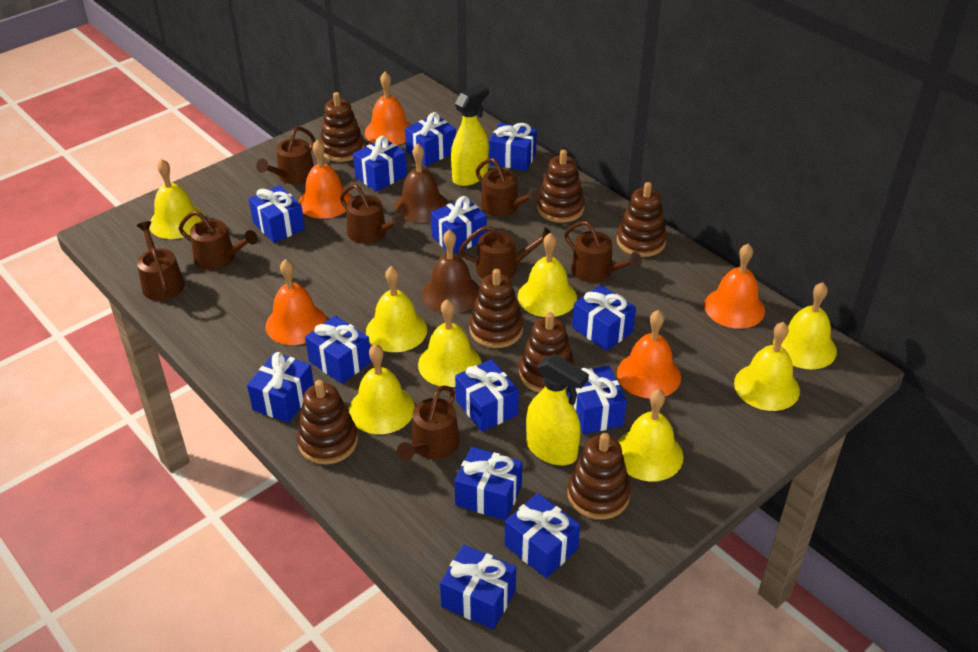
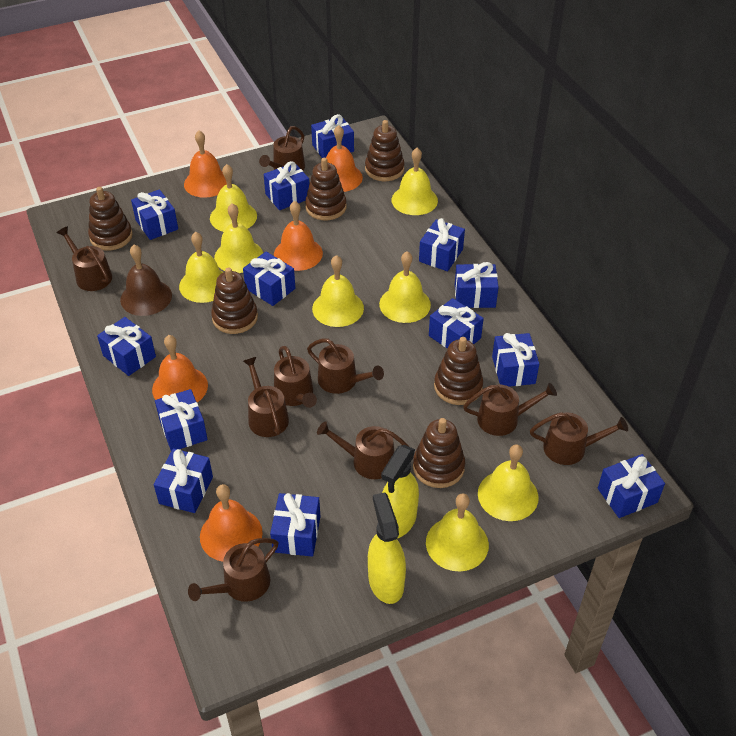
brown bell: [394,144,448,223] [422,229,480,314] = 2 -> [120,245,172,316] = 1
brown stacking toy: [297,380,358,464] [320,92,365,162] [469,269,523,348] [519,312,575,393] [537,149,585,223] [567,433,631,520] [617,182,667,257] = 7 -> [88,187,133,251] [211,267,258,334] [305,158,347,220] [365,120,404,181] [413,418,465,488] [434,337,483,405] = 6
brown watering can: [136,221,185,301] [179,211,258,270] [256,127,315,184] [340,184,405,244] [397,386,460,461] [459,225,551,278] [476,158,540,217] [564,221,642,282] = 8 -> [57,226,112,291] [188,538,278,602] [243,357,289,437] [259,126,305,170] [274,346,317,408] [307,339,384,394] [317,421,408,479] [463,383,557,436] [530,412,628,465] = 9

